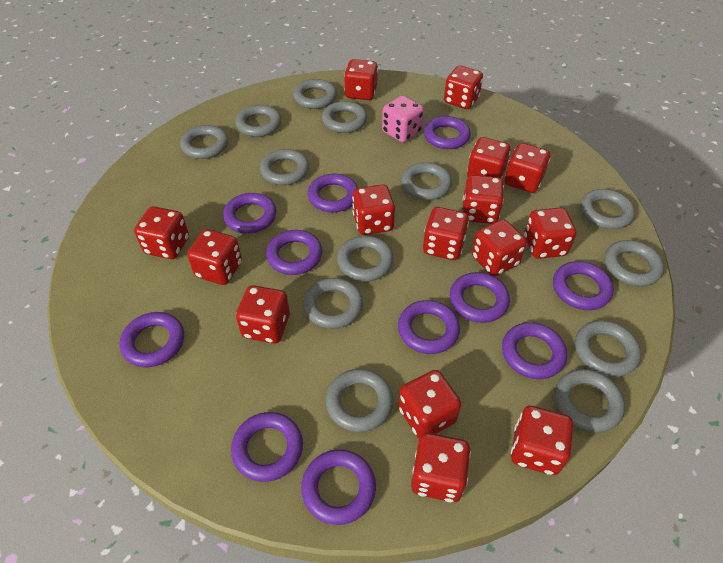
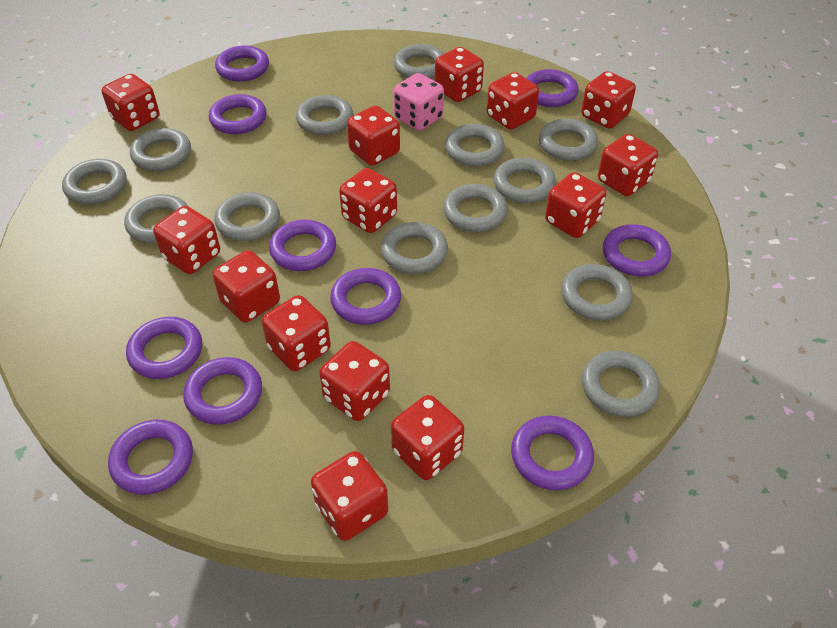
purple ring: [119,312,184,367] [223,193,276,234] [231,412,303,482] [266,230,322,275] [301,449,376,525] [308,174,358,212] [398,300,460,354] [424,116,471,149] [450,272,510,323] [502,322,567,379] [553,261,614,310] = 11 -> [108,420,193,495] [126,317,202,379] [183,357,262,425] [209,94,266,134] [215,46,269,82] [269,220,336,271] [330,268,401,325] [511,416,594,490] [526,69,579,107] [603,224,671,277] = 10
red dice: [134,206,189,259] [187,229,242,285] [236,285,290,344] [344,59,378,100] [352,184,395,235] [398,370,461,438] [411,433,471,502] [423,207,469,260] [444,66,483,109] [462,175,504,224] [467,137,511,179] [472,219,527,276] [505,143,550,193] [511,406,573,475] [524,208,576,259] = 15 -> [102,74,159,131] [153,206,220,274] [213,250,280,323] [262,295,331,371] [311,451,388,541] [319,341,390,421] [339,168,397,233] [347,105,400,166] [391,395,464,480] [435,47,484,102] [487,72,539,130] [545,172,606,238] [581,71,636,129] [598,134,658,196] = 14

